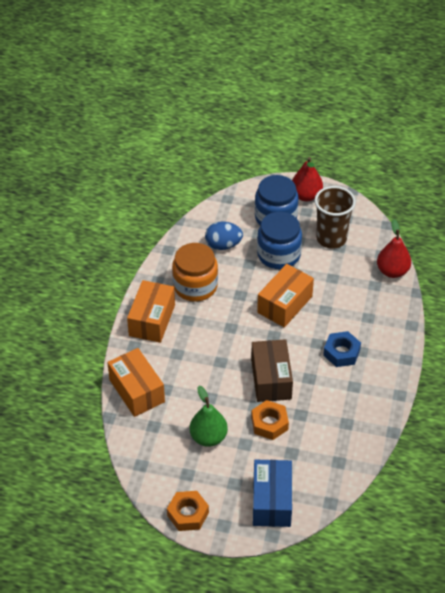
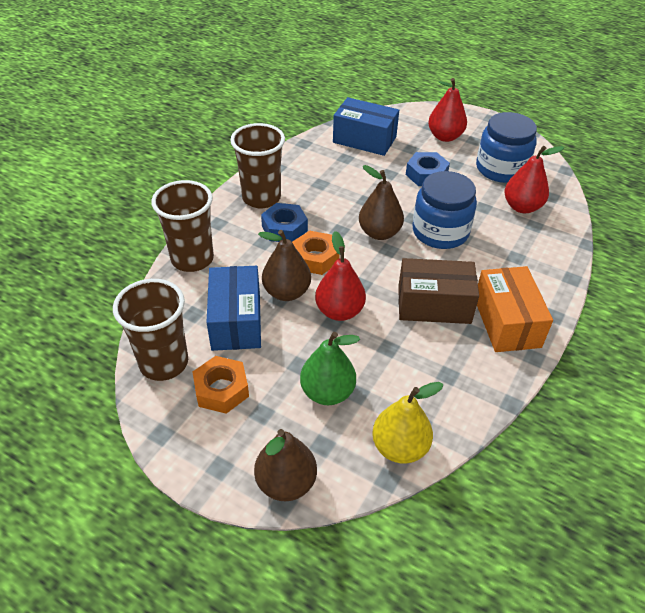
blue box: [253,460,292,527] = 1 -> [206,266,261,351] [333,97,399,156] = 2
blue egg: [205,221,243,250] = 1 -> none = 0
blue nut: [323,331,361,367] = 1 -> [261,203,308,242] [406,152,450,186] = 2
brown cup: [315,186,356,249] = 1 -> [113,279,188,381] [151,180,214,272] [230,123,285,208] = 3
brown pear: none = 0 -> [254,429,317,501] [258,230,311,301] [359,165,404,240] = 3
orange box: [107,348,165,417] [127,280,175,343] [257,264,314,328] = 3 -> [477,266,553,352] = 1
orange jar: [172,243,218,302] = 1 -> none = 0
red pear: [292,157,323,202] [377,219,411,278] = 2 -> [315,231,366,321] [428,78,467,142] [505,146,564,213] = 3
yellow pear: none = 0 -> [372,382,444,464] = 1

